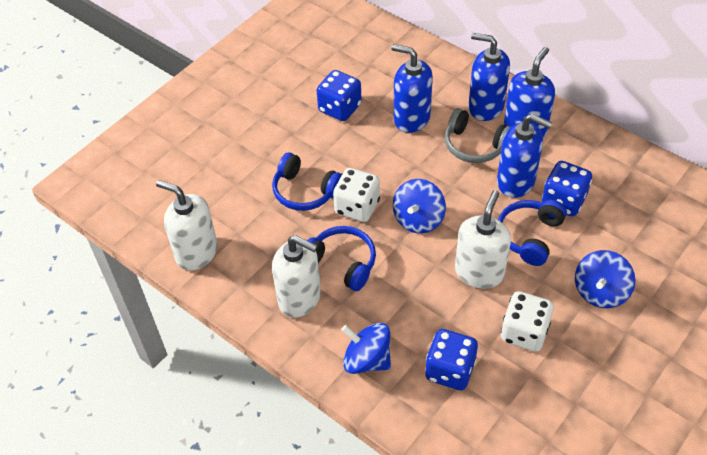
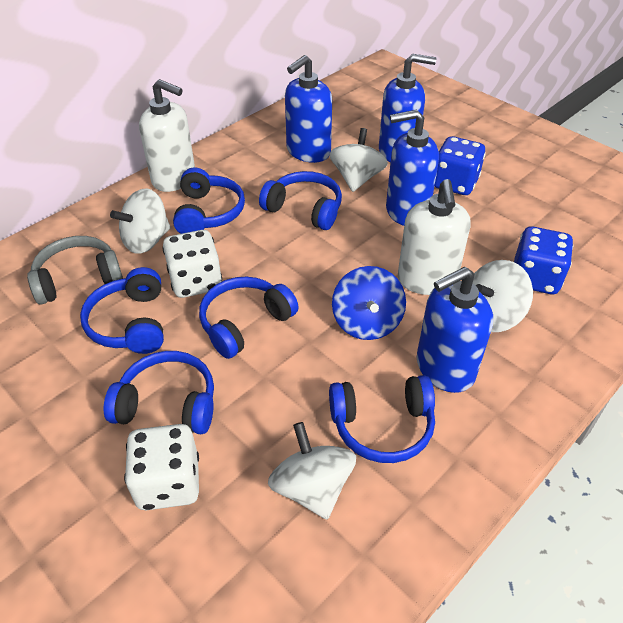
blue dice: [317,70,362,121] [425,329,478,390] [542,161,592,216] = 3 -> [434,136,486,195] [514,226,573,294] = 2
blue headphones: [272,152,342,211] [307,226,376,291] [498,200,567,266] = 3 -> [80,267,164,354] [103,351,214,434] [173,167,245,234] [199,277,299,359] [259,171,342,230] [329,375,435,463] = 6
blue spinning top: [341,323,391,374] [393,179,446,233] [575,250,635,308] = 3 -> [332,266,406,340] = 1
white soap dispenser: [156,180,218,271] [272,235,321,317] [455,190,511,289] = 3 -> [139,79,195,192] [398,179,471,295] = 2
white spinning top: none = 0 -> [110,188,170,254] [268,422,356,519] [330,128,388,192] [473,260,533,332] = 4

